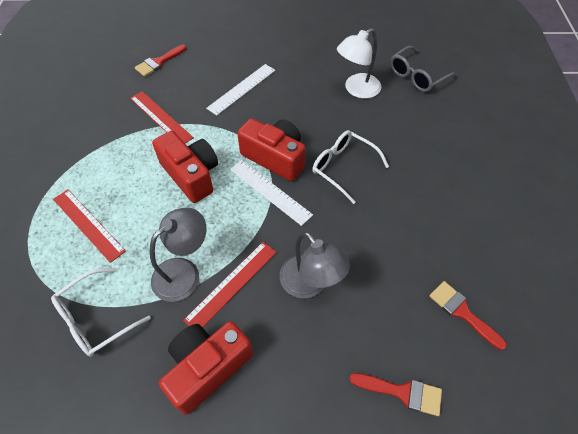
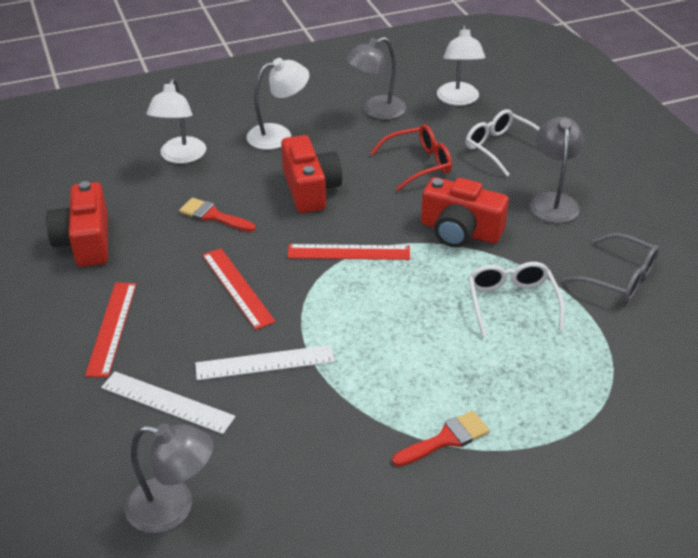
grey lamp: [150,207,206,302] [280,232,350,298] = 2 -> [125,423,214,533] [345,37,406,120] [530,117,584,223] = 3
red brush: [135,45,187,77] [349,373,442,416] [429,281,507,350] = 3 -> [179,198,256,232] [392,411,490,467] = 2
red glasses: none = 0 -> [370,124,452,191] = 1
white lamp: [337,28,381,98] = 1 -> [147,78,206,164] [246,58,309,150] [437,25,485,106] = 3

